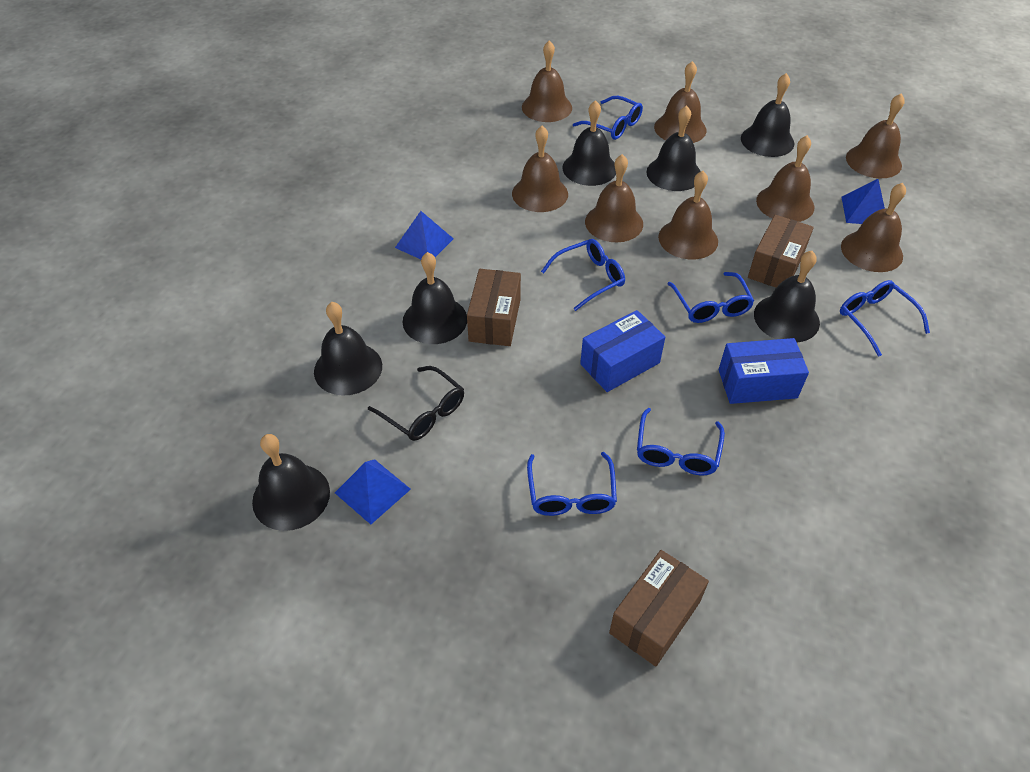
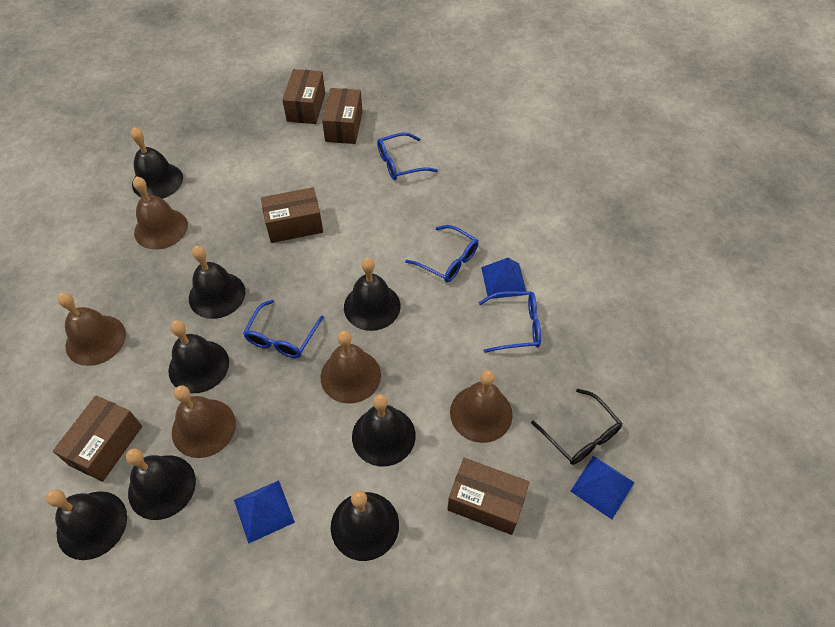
black bell: [252,434,330,531] [314,302,382,395] [403,252,467,344] [562,100,616,186] [646,105,701,191] [741,73,795,157] [754,251,820,342] = 7 -> [46,490,127,560] [126,449,196,520] [131,128,183,199] [168,320,229,393] [189,246,245,319] [331,490,399,561] [344,258,401,331] [352,394,416,466] = 8
blue box: [580,310,665,392] [719,338,809,404] = 2 -> none = 0
blue glasses: [527,452,617,516] [541,239,625,311] [573,96,643,140] [637,408,725,475] [667,272,754,323] [840,280,930,357] = 6 -> [243,300,324,358] [377,132,438,180] [405,225,479,283] [479,291,541,353] = 4
brown bell: [512,126,568,212] [522,40,572,122] [585,154,643,242] [654,61,706,143] [658,171,718,260] [756,135,814,222] [841,183,906,272] [846,93,904,178] = 8 -> [58,293,126,366] [133,177,188,250] [172,386,236,458] [321,331,381,404] [450,370,513,443] = 5
brown box: [467,269,521,346] [609,550,709,666] [748,215,814,287] = 3 -> [53,395,142,482] [261,187,323,243] [282,69,325,124] [322,88,363,144] [447,458,530,535] = 5

